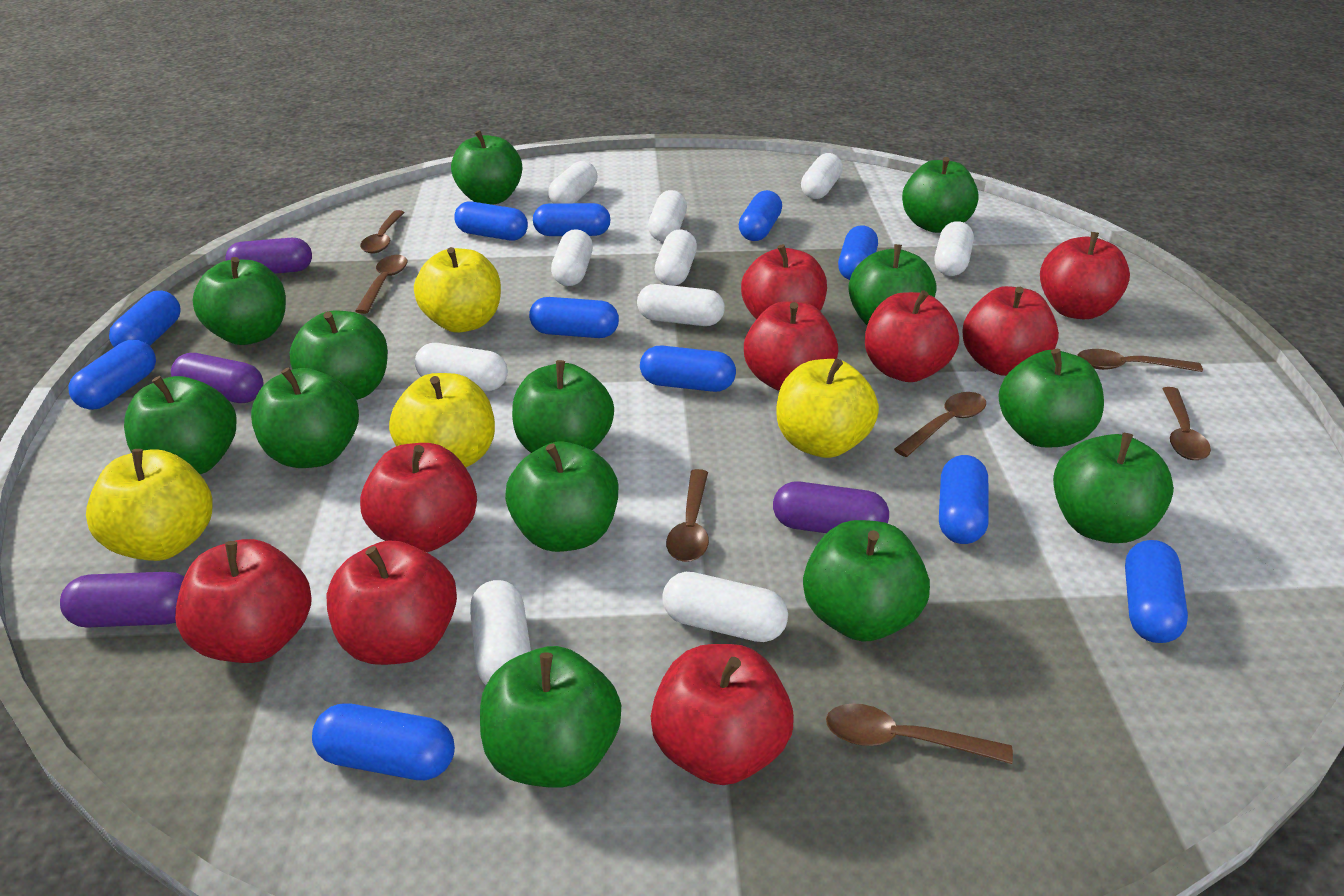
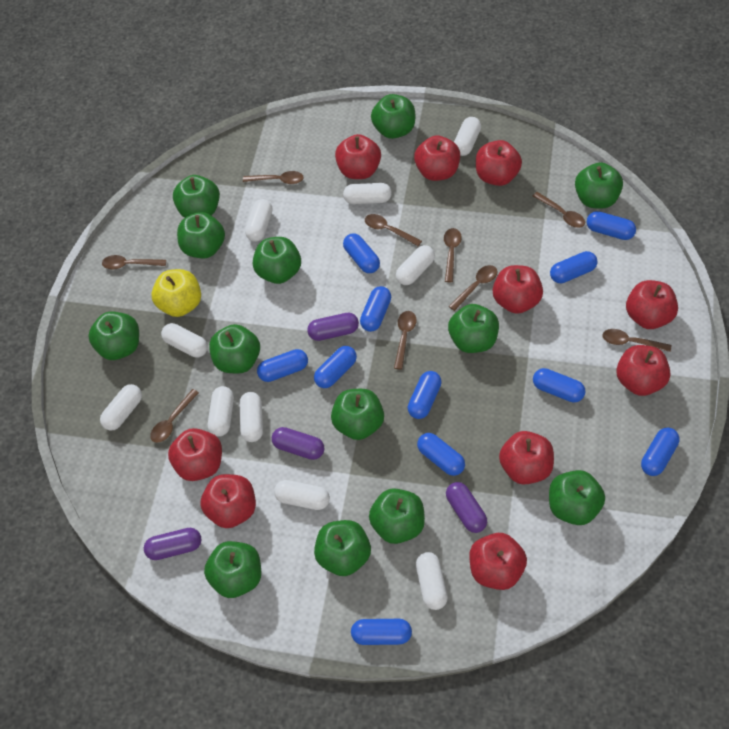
brown spoon: [355,255,408,314] [360,210,405,253] [666,469,709,562] [826,703,1013,764] [894,392,986,457] [1078,349,1203,372] [1162,387,1211,460] = 7 -> [102,255,166,269] [150,389,199,443] [243,171,304,184] [365,214,422,246] [394,311,417,370] [444,228,462,282] [449,265,497,311] [533,192,585,228] [602,329,671,352] = 9
red apple: [175,539,312,663] [326,541,457,665] [360,443,477,552] [650,644,794,785] [741,244,827,320] [744,302,838,391] [865,290,959,382] [963,286,1059,376] [1040,232,1130,319] = 9 -> [168,428,222,481] [201,474,256,528] [335,134,381,179] [414,135,460,181] [469,533,527,590] [476,140,522,186] [493,265,543,314] [499,431,554,485] [616,345,670,396] [626,280,678,329] = 10
yellow apple: [86,449,213,561] [389,373,495,468] [414,247,501,332] [776,359,879,458] = 4 -> [151,269,201,317] = 1

